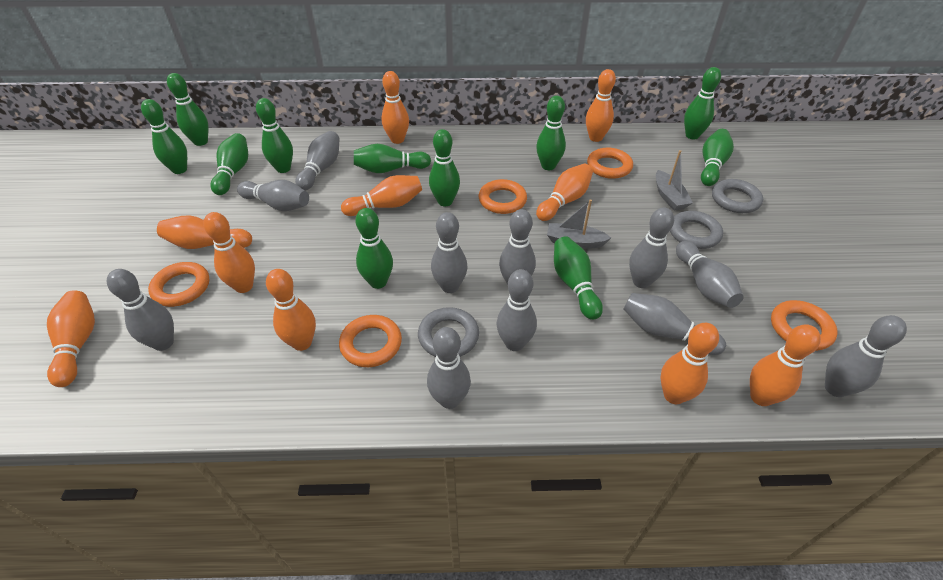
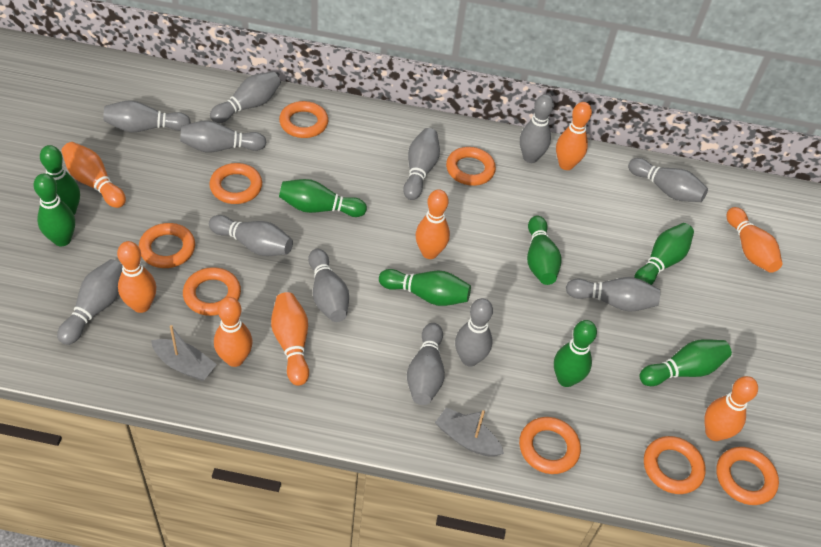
green bowling pin: [141,99,187,174] [167,73,209,146] [210,133,248,195] [256,98,293,173] [354,144,431,173] [355,208,393,289] [429,129,460,206] [536,96,566,170] [554,236,603,320] [684,67,721,139] [701,129,734,186] = 11 -> [33,173,75,246] [40,145,80,215] [279,179,367,217] [379,269,471,306] [527,216,561,285] [554,320,597,387] [634,223,694,285] [639,339,732,386] = 8
grey bowling pin: [107,269,174,351] [237,180,309,211] [295,131,340,191] [427,327,471,409] [431,212,468,293] [497,269,537,351] [499,209,536,285] [623,293,726,355] [629,208,674,288] [676,241,744,308] [825,315,907,397] = 11 -> [57,259,123,345] [103,100,191,132] [180,120,266,153] [209,215,293,256] [210,71,281,123] [308,249,349,322] [403,128,440,200] [407,323,445,405] [455,298,493,367] [520,94,554,163] [566,277,660,312] [628,158,708,202] = 12
grey ring: [418,307,479,357] [670,211,723,249] [712,179,763,213] = 3 -> none = 0
orange bowling pin: [47,290,95,387] [157,215,252,249] [203,212,255,293] [266,269,316,351] [341,175,422,216] [382,71,409,144] [536,164,593,221] [586,69,616,142] [661,323,719,404] [750,324,821,406] = 10 -> [62,142,126,208] [117,241,156,313] [214,297,253,367] [271,292,309,386] [416,189,450,259] [556,102,592,170] [704,376,758,441] [726,207,783,273] = 8
orange ring: [148,262,209,307] [339,315,402,367] [479,179,527,214] [587,148,633,179] [771,300,838,351] = 5 -> [139,223,195,268] [183,267,241,316] [209,163,262,204] [279,101,328,138] [446,147,496,186] [519,417,581,474] [644,436,706,494] [716,447,779,505] = 8

